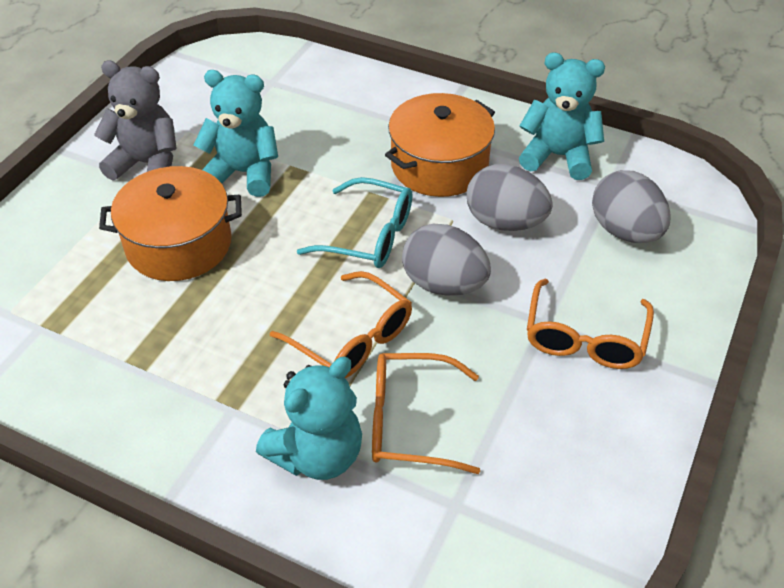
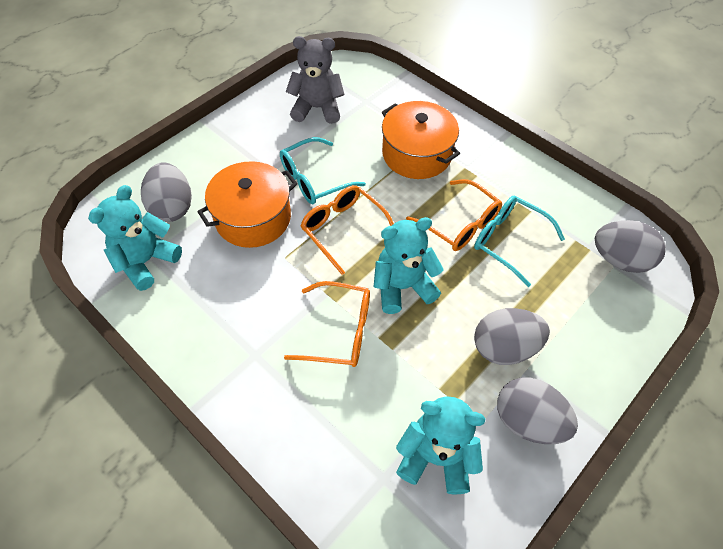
grey egg: [402,224,491,296] [467,164,553,231] [592,170,671,243] = 3 -> [141,162,192,222] [474,308,550,365] [497,378,578,444] [595,220,666,273] = 4
turquoise glasses: [297,177,412,268] = 1 -> [280,137,366,204] [474,196,565,287] = 2

